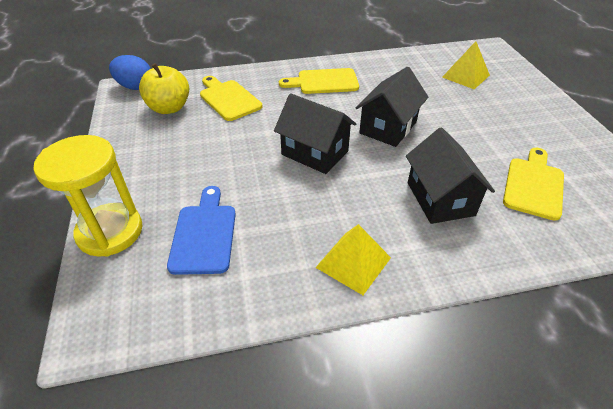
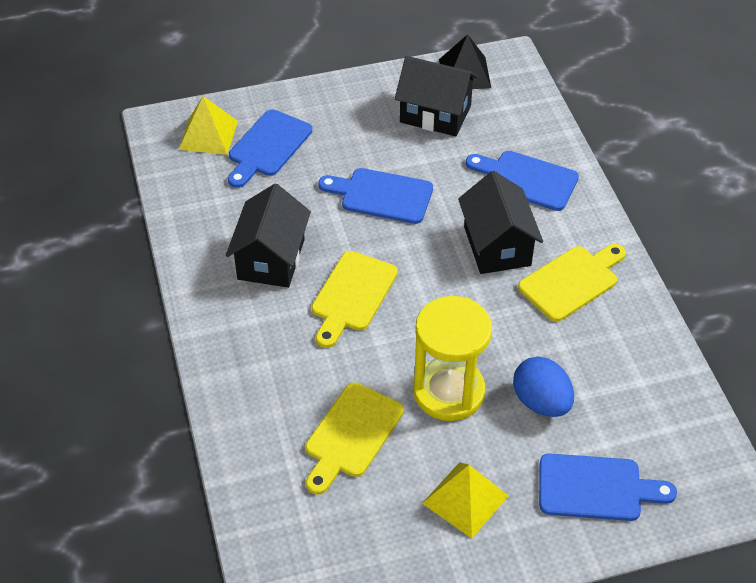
black pyramid: none = 0 -> [439,34,491,89] = 1
blue cutting board: [167,186,236,275] = 1 -> [228,109,312,188] [318,168,433,224] [466,151,579,211] [539,453,677,521] = 4
yellow apple: [139,63,189,114] = 1 -> none = 0

